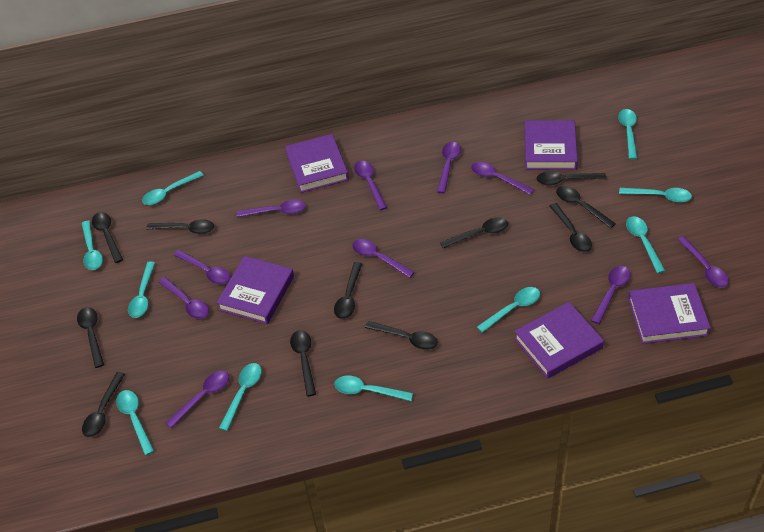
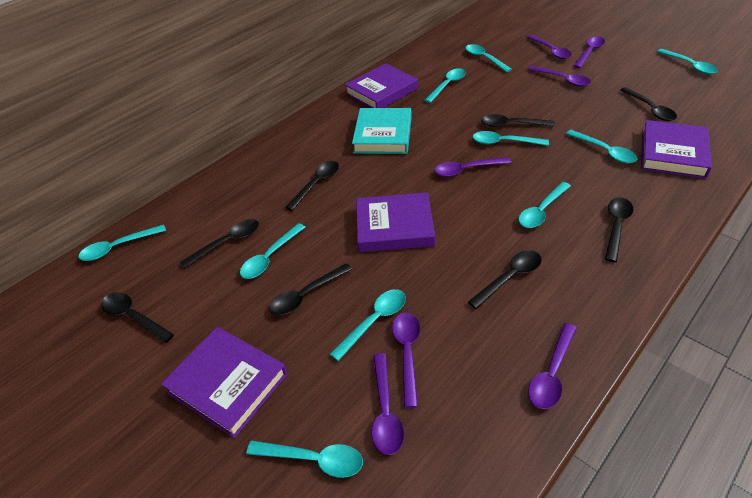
black spoon: [77,307,104,368] [82,372,125,437] [92,212,123,263] [146,219,214,234] [290,330,316,397] [334,262,362,319] [365,321,438,350] [440,217,508,248] [537,171,606,185] [550,203,592,252] [556,186,616,229] = 11 -> [101,292,174,343] [180,219,259,268] [269,263,352,315] [285,161,339,211] [468,250,542,309] [481,114,555,127] [605,197,633,262] [620,87,677,121] = 8
purple book: [216,256,294,324] [285,134,349,193] [514,302,604,379] [524,120,578,170] [628,283,711,344] = 5 -> [161,327,287,438] [344,63,418,108] [356,192,435,252] [641,120,712,178] = 4
purple spoon: [158,277,209,319] [166,371,229,429] [174,250,230,284] [237,200,306,217] [352,239,415,278] [354,160,387,210] [437,142,461,193] [471,162,534,195] [591,266,630,324] [677,236,729,288] = 10 -> [372,353,404,455] [392,313,420,408] [435,157,511,177] [527,35,572,59] [528,66,591,87] [528,323,577,409] [574,37,605,68] = 7
turquoise book: none = 0 -> [352,108,412,154] = 1

